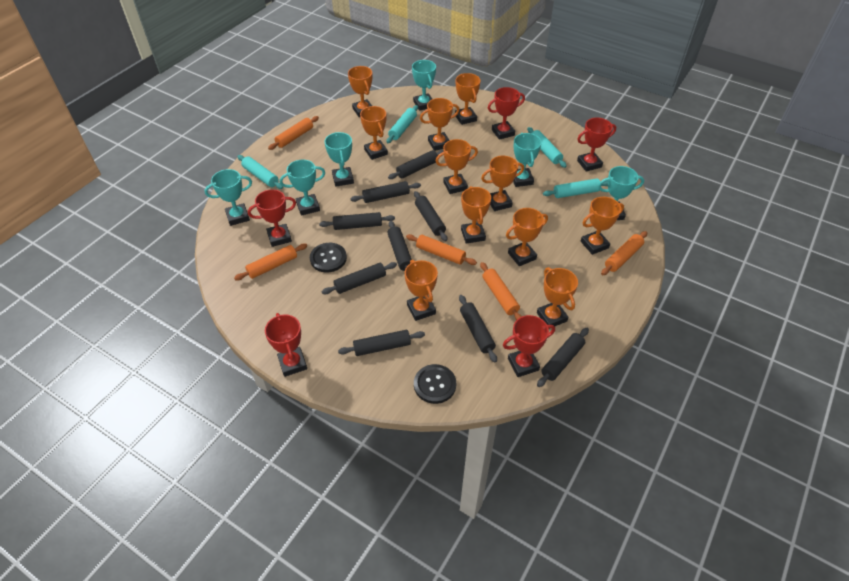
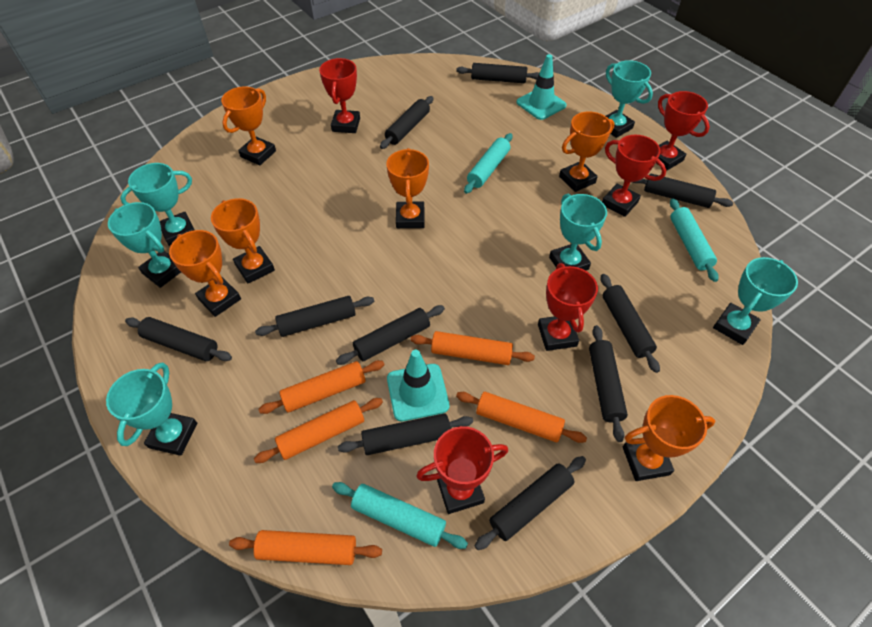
black button: [310,243,347,273] [414,364,456,404] = 2 -> none = 0
black rolling pin: [319,212,395,230] [321,262,397,294] [338,330,425,356] [350,181,421,203] [388,150,443,179] [388,221,412,271] [414,191,447,241] [459,295,497,363] [537,328,589,387] = 9 -> [125,317,232,361] [255,296,374,337] [336,305,445,365] [338,413,473,455] [380,96,434,149] [456,63,539,83] [475,456,586,550] [589,325,628,442] [601,274,660,373] [632,174,733,208] = 10
orange trophy: [348,66,373,117] [360,106,388,160] [405,260,438,321] [420,98,460,151] [435,139,478,194] [455,73,480,125] [461,186,491,244] [481,156,524,211] [506,208,548,266] [537,267,578,329] [581,197,624,255] = 11 -> [169,230,241,317] [211,198,275,284] [221,87,276,165] [386,148,429,228] [559,112,615,192] [623,395,715,481] = 6
turquoise rolling pin: [237,155,283,189] [387,105,418,143] [527,127,567,168] [543,179,608,198] = 4 -> [332,482,468,549] [464,133,512,194] [670,199,719,282] = 3
turquoise traffic cone: none = 0 -> [387,350,449,421] [517,54,567,120] = 2

